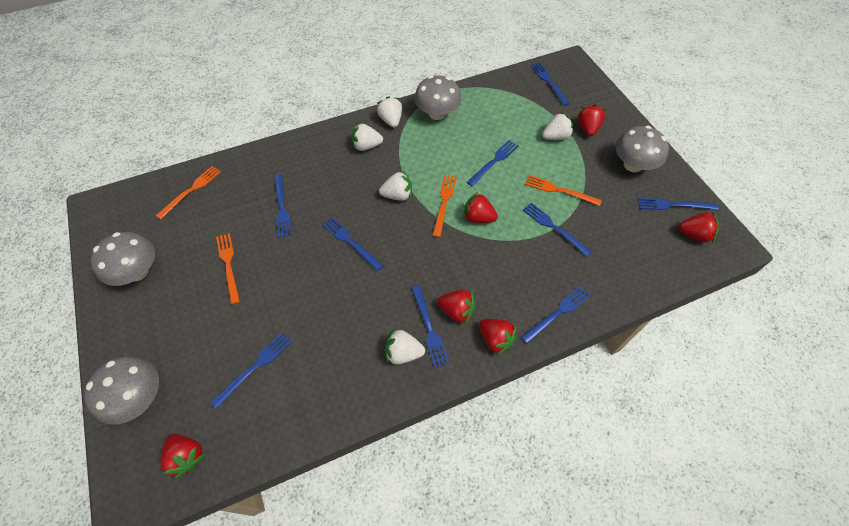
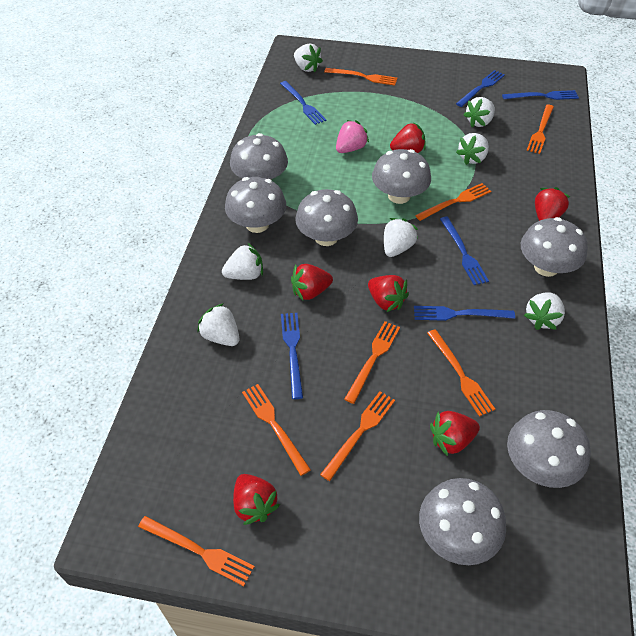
blue fork: [210,333,292,409] [274,174,292,238] [322,217,383,271] [411,285,449,368] [467,140,519,186] [521,286,591,344] [523,203,592,256] [530,62,570,106] [638,198,719,210] = 9 -> [280,81,326,125] [281,313,303,399] [414,306,515,321] [440,216,489,285] [456,70,505,107] [502,90,579,100] = 6
grey mushroom: [84,357,159,425] [90,232,155,286] [414,75,461,120] [615,126,669,172] = 4 -> [225,177,286,233] [230,133,288,180] [295,189,358,246] [372,149,431,204] [419,478,506,565] [507,410,591,488] [521,217,588,277] = 7
orange fork: [156,166,221,220] [216,233,240,305] [432,175,457,237] [525,175,602,206] = 4 -> [138,516,254,586] [242,384,311,476] [320,391,395,481] [324,68,397,86] [344,321,400,404] [415,183,491,221] [427,329,495,417] [526,105,554,154] = 8
pink strawberry: none = 0 -> [336,120,369,153] = 1
white strawberry: [352,124,383,151] [377,96,402,128] [379,171,412,201] [385,329,425,365] [542,112,574,140] = 5 -> [197,303,240,346] [222,243,263,280] [294,43,323,72] [384,218,418,257] [456,133,489,165] [464,97,495,127] [524,293,565,330] = 7

